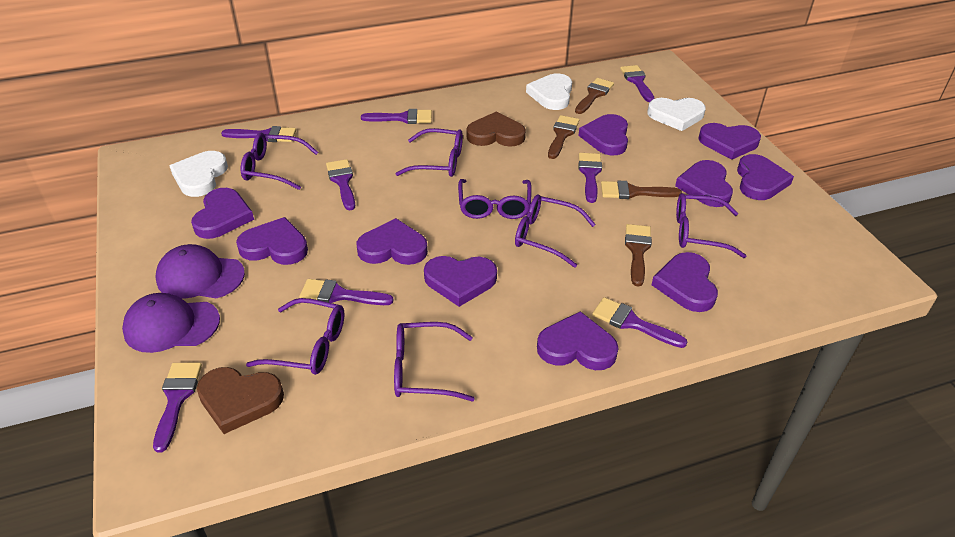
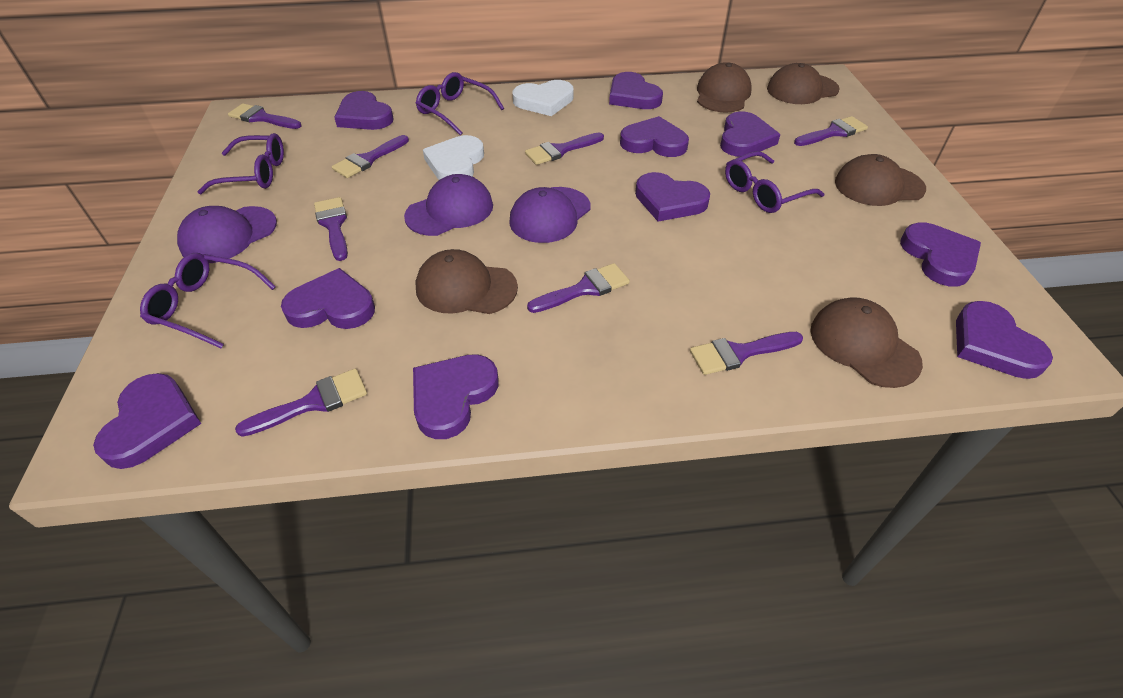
brown brush: [548,115,579,159] [575,78,614,114] [601,181,682,199] [625,224,652,287] = 4 -> none = 0
brown cap: none = 0 -> [415,249,518,314] [697,62,752,113] [767,63,840,104] [810,297,923,388] [835,154,926,206] = 5
brown heart: [197,367,284,434] [466,111,526,147] = 2 -> none = 0
purple cap: [122,293,220,353] [155,244,245,299] = 2 -> [177,206,277,263] [404,174,493,236] [509,187,591,243] = 3
purple glasses: [241,133,318,190] [246,298,344,375] [394,322,474,401] [395,128,463,177] [458,179,532,219] [515,195,596,268] [676,193,746,258] = 7 -> [140,253,276,349] [198,133,284,194] [416,72,504,136] [725,151,824,213] = 4
white heart: [170,151,228,197] [526,73,572,110] [647,98,706,131] = 3 -> [423,135,484,180] [512,80,574,116] = 2

